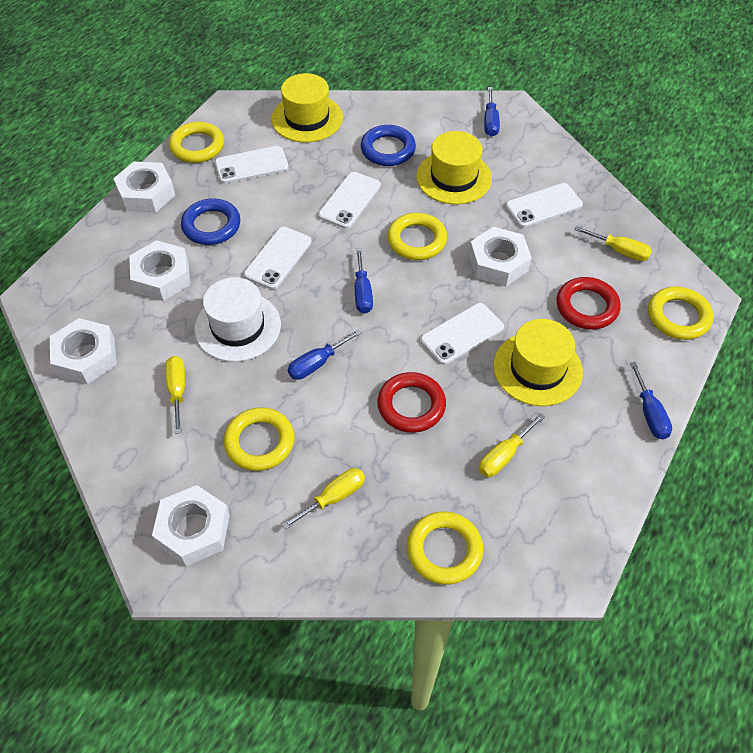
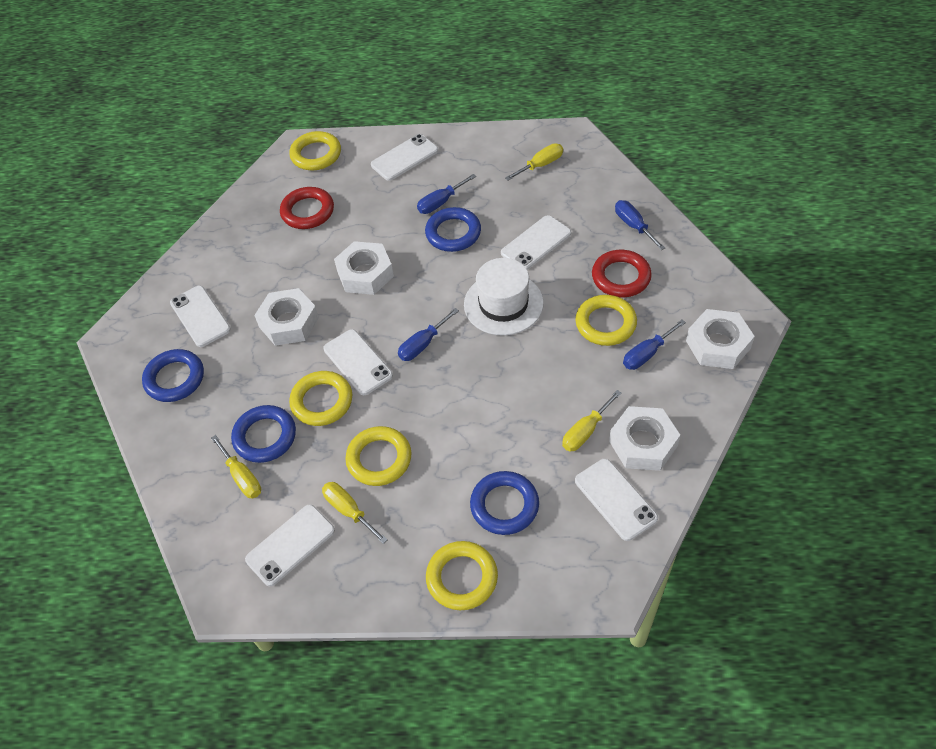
blue ring: [181,198,240,245] [361,125,416,166] = 2 -> [142,349,204,402] [231,405,296,463] [425,207,481,252] [470,471,539,535] = 4
white nut: [50,318,117,384] [113,162,175,213] [129,240,190,301] [152,485,230,566] [469,227,532,286] = 5 -> [254,288,319,346] [334,241,394,295] [609,406,680,471] [686,309,755,369] = 4
white phone: [215,146,289,184] [244,227,312,289] [318,172,381,229] [421,303,504,365] [506,183,583,228] = 5 -> [170,286,231,347] [245,504,335,586] [323,329,393,395] [371,134,438,181] [501,215,571,270] [575,459,658,541] = 6
yellow hat: [271,73,343,142] [416,131,492,205] [493,319,583,406] = 3 -> none = 0

